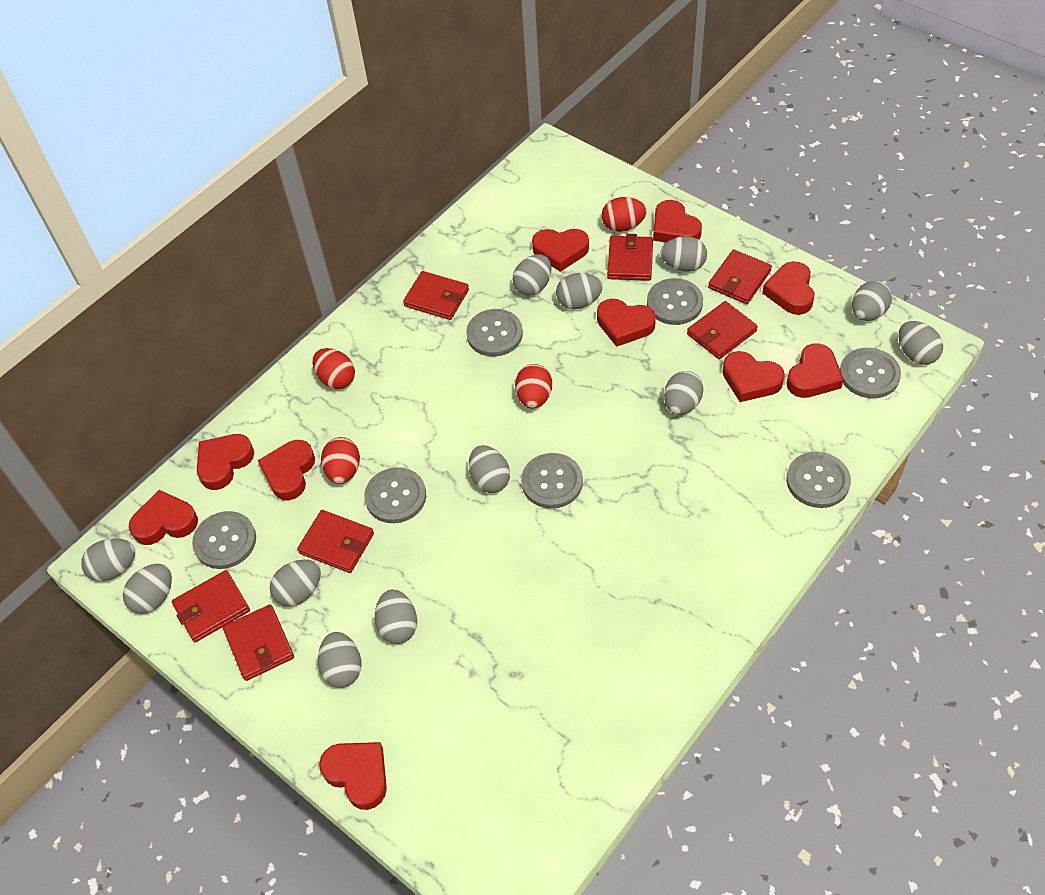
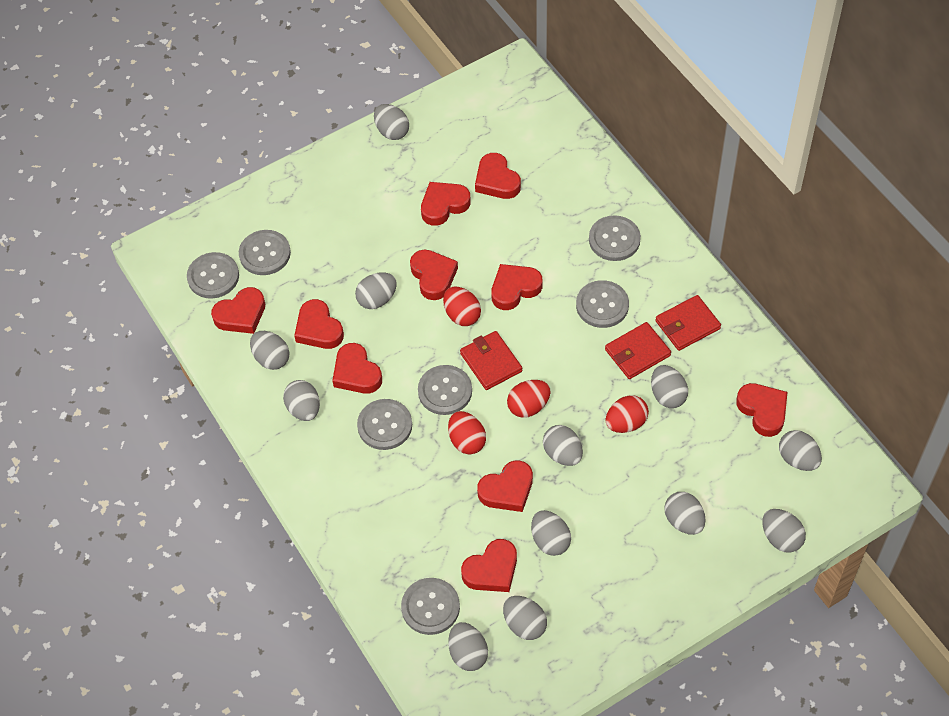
red wallet: [172,570,250,642] [223,604,294,681] [297,510,374,573] [403,271,469,320] [607,234,653,281] [687,301,758,359] [708,249,772,304] = 7 -> [460,331,522,390] [605,322,671,379] [655,295,721,351] = 3

